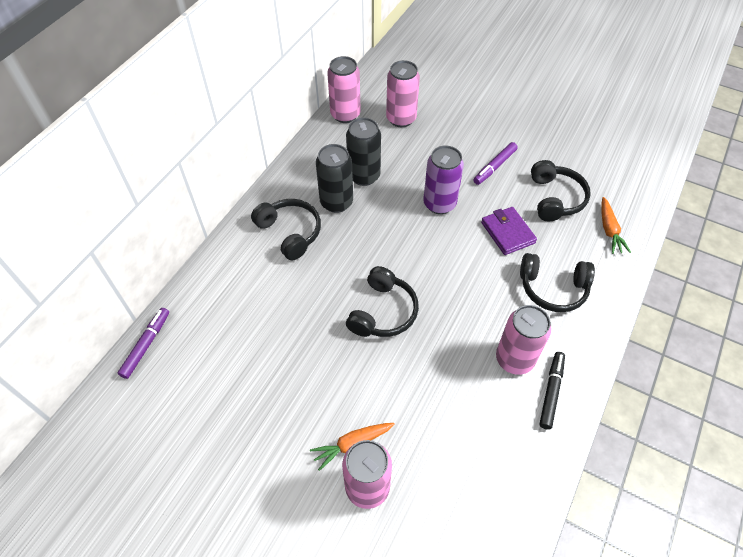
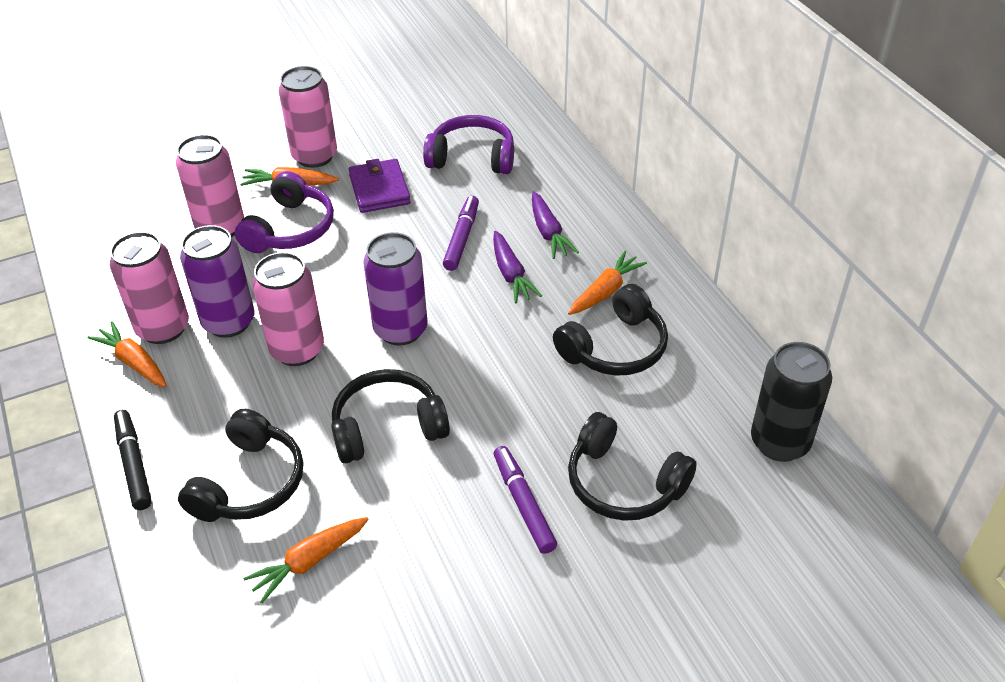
black can: [316,144,353,213] [346,117,381,186] = 2 -> [751,342,832,462] = 1
orange carrot: [310,423,395,471] [602,197,631,254] = 2 -> [87,321,167,387] [240,167,339,186] [243,517,369,603] [568,251,647,315] = 4
purple can: [423,145,464,214] = 1 -> [180,225,254,338] [363,232,428,345] = 2
purple carrot: none = 0 -> [493,231,542,303] [532,191,579,259] = 2
purple headphones: none = 0 -> [235,171,334,253] [423,115,514,174] = 2

